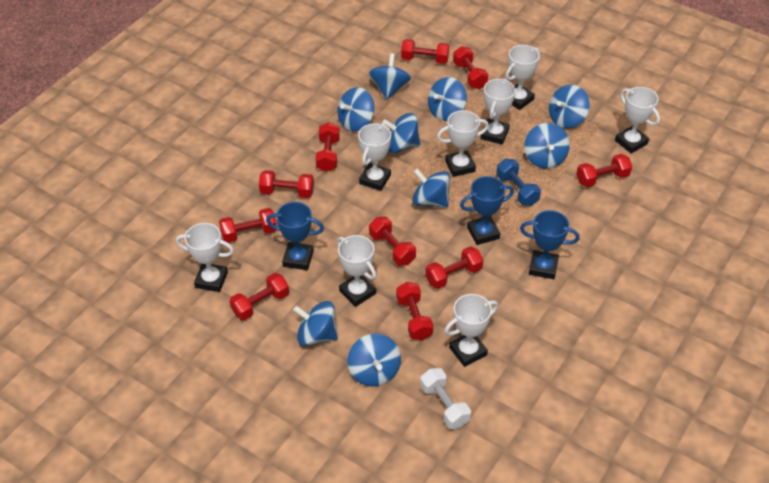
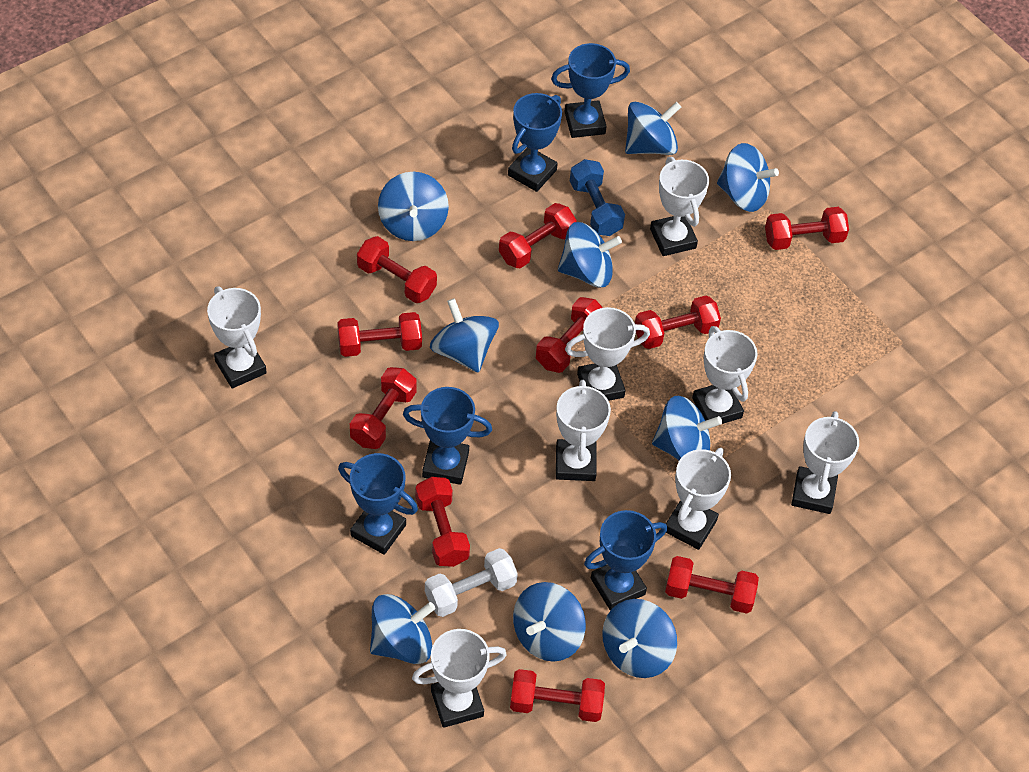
blue trophy: [266,202,324,270] [460,176,514,245] [520,210,580,279] = 3 -> [338,453,418,555] [403,387,492,485] [508,93,562,192] [551,43,630,138] [584,510,667,610] = 5

